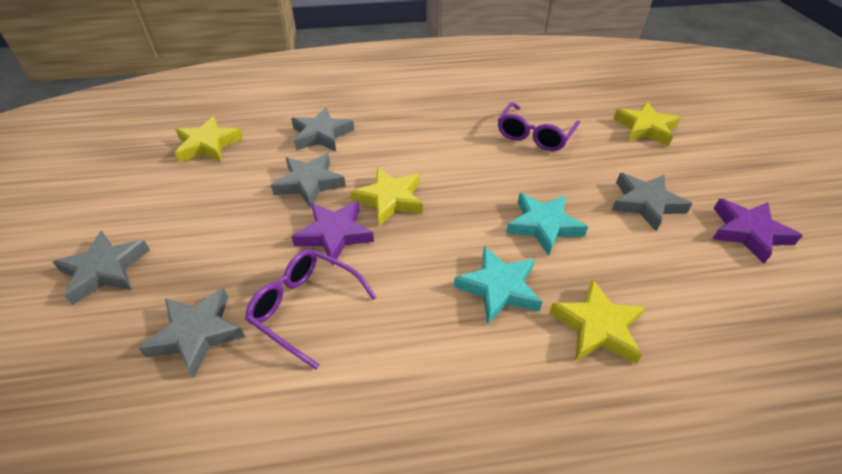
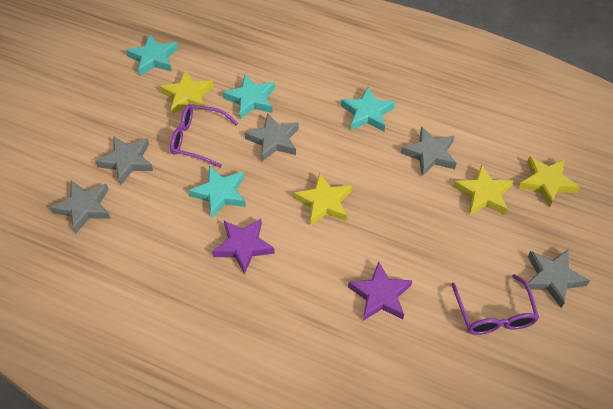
turquoise star: [454,246,542,324] [506,193,588,256] = 2 -> [126,35,178,76] [188,166,246,219] [223,74,275,119] [341,86,395,131] = 4

